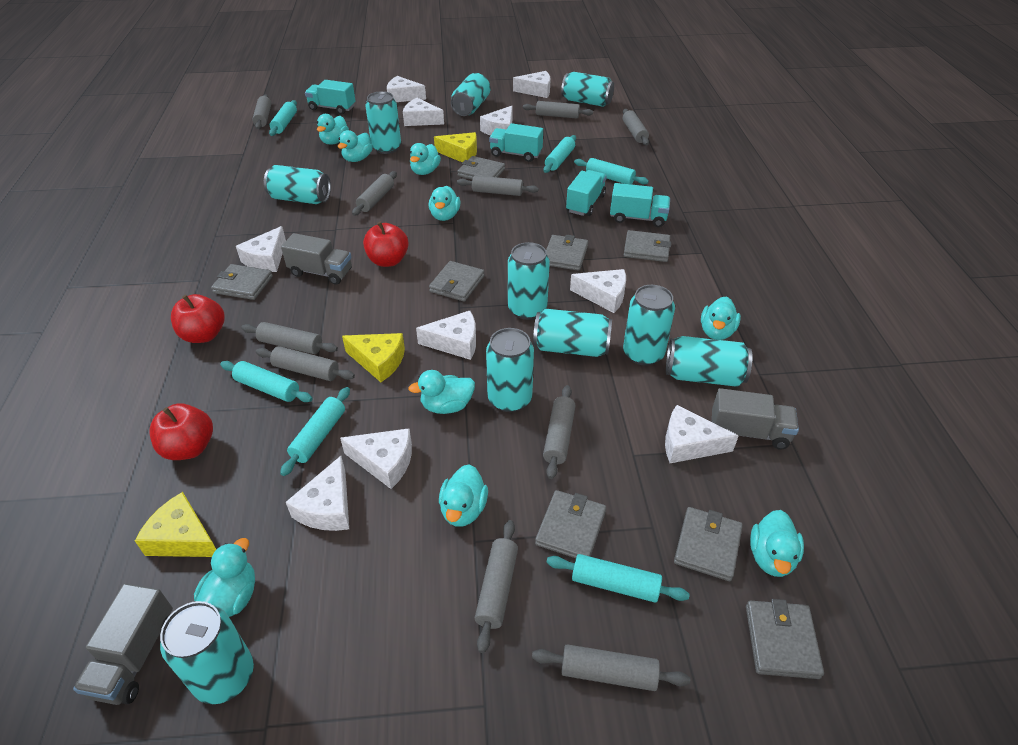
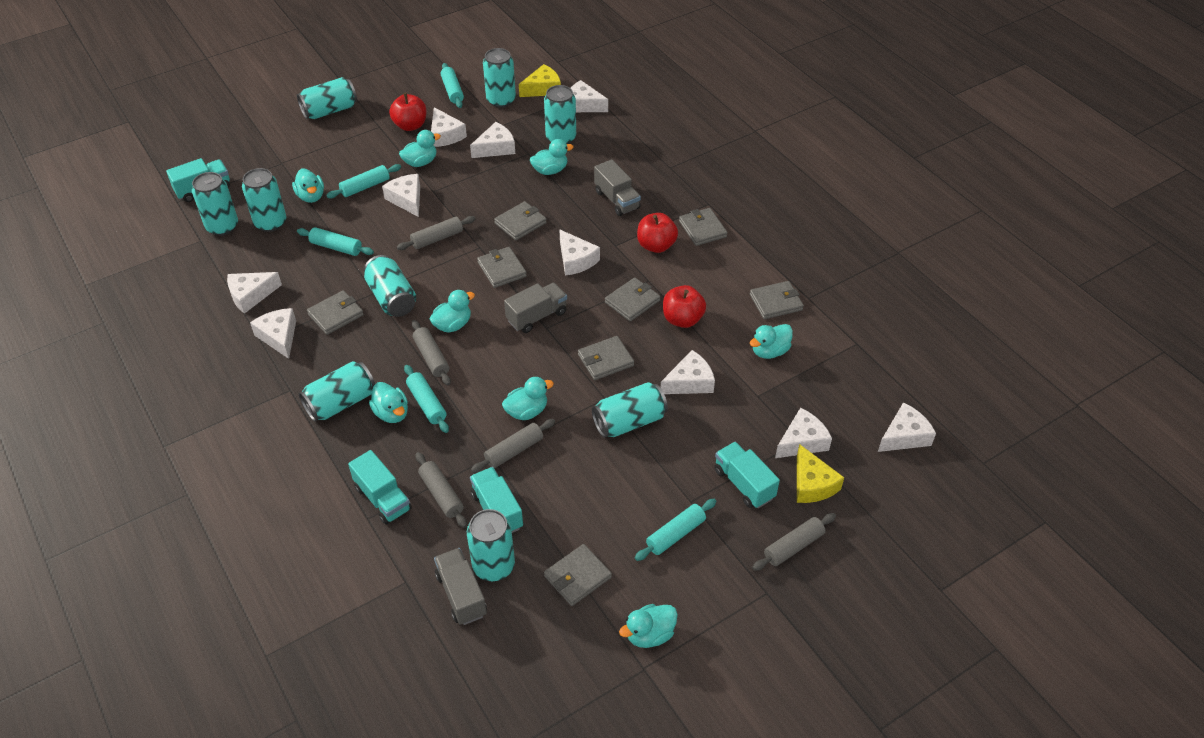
grey rolling pin: [241,322,338,354] [252,94,271,129] [256,346,355,381] [352,171,397,216] [457,175,539,196] [475,520,518,653] [523,101,593,119] [532,644,690,691] [543,385,575,479] [623,109,649,145] = 10 -> [397,216,475,250] [412,320,451,385] [416,452,467,528] [471,419,555,473] [752,513,836,571] = 5
turquoise can: [160,601,254,704] [264,165,331,204] [365,91,401,154] [451,73,490,116] [486,328,534,412] [508,242,550,320] [533,309,612,357] [561,72,614,107] [623,285,675,366] [666,336,752,387] = 10 -> [192,172,238,236] [242,168,286,232] [297,77,357,119] [299,361,375,422] [364,255,416,317] [467,509,515,581] [483,48,516,108] [544,85,576,144] [592,382,668,438] = 9
turquoise duck: [194,538,255,617] [317,114,349,145] [338,130,373,162] [408,370,475,414] [410,143,441,175] [429,186,460,221] [439,464,488,527] [701,296,741,340] [750,510,804,577] = 9 -> [292,168,324,203] [369,382,408,423] [399,130,441,167] [430,290,475,332] [502,377,554,420] [530,139,574,175] [619,604,678,648] [750,324,793,359] = 8
turquoise rolling pin: [220,361,313,402] [269,100,297,136] [280,387,350,476] [543,135,576,173] [546,554,690,602] [574,158,649,185] = 6 -> [297,227,374,256] [326,164,401,198] [404,365,449,433] [441,63,464,108] [635,499,716,561] = 5
yellow cheese: [135,492,217,557] [342,333,405,382] [434,132,477,163] = 3 -> [519,64,561,97] [797,444,844,503] = 2

